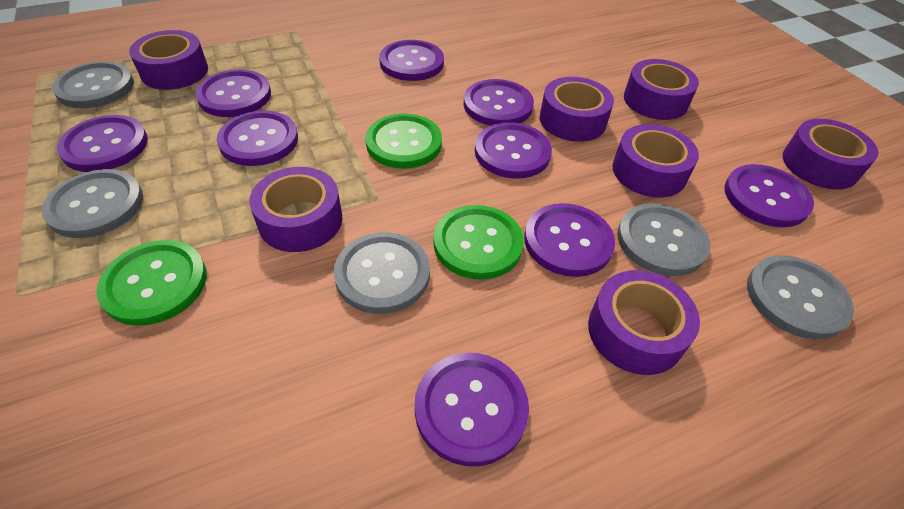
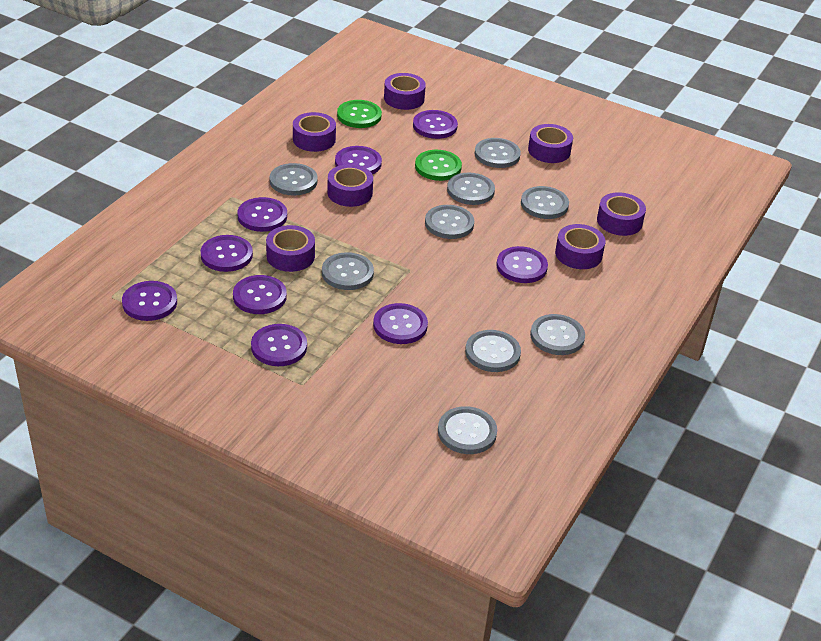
green button: [96,240,207,326] [365,114,442,169] [433,205,524,280] = 3 -> [337,100,382,128] [415,150,462,181] = 2
grey button: [42,169,143,238] [52,61,134,108] [334,232,430,314] [617,203,711,276] [747,255,854,339] = 5 -> [270,163,318,196] [322,252,374,290] [425,205,474,239] [438,406,497,454] [447,172,495,205] [465,330,521,372] [475,138,521,168] [521,186,569,219] [530,314,585,355] = 9

